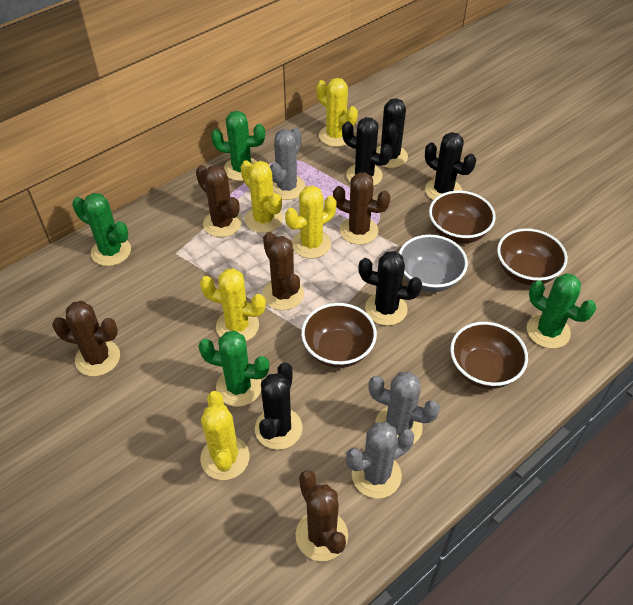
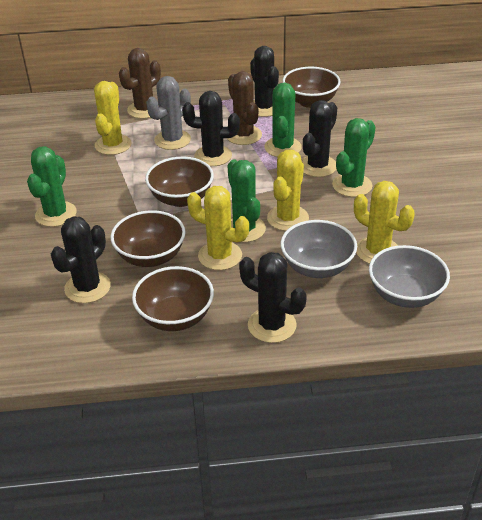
brown cactus: [52,301,120,377] [196,165,242,237] [262,232,304,310] [296,470,348,561] [333,172,391,245] = 5 -> [119,48,161,119] [227,71,262,145] = 2
grey bowl: [399,235,468,292] = 1 -> [280,220,357,278] [369,245,450,308] = 2
grey cactus: [270,127,306,200] [346,422,414,498] [368,372,440,444] = 3 -> [146,76,191,150] = 1
yellow cactus: [200,268,266,341] [200,391,250,480] [241,160,283,233] [285,185,336,258] [316,78,358,147] = 5 -> [94,81,132,155] [187,186,249,270] [267,150,309,231] [354,181,415,264] = 4

